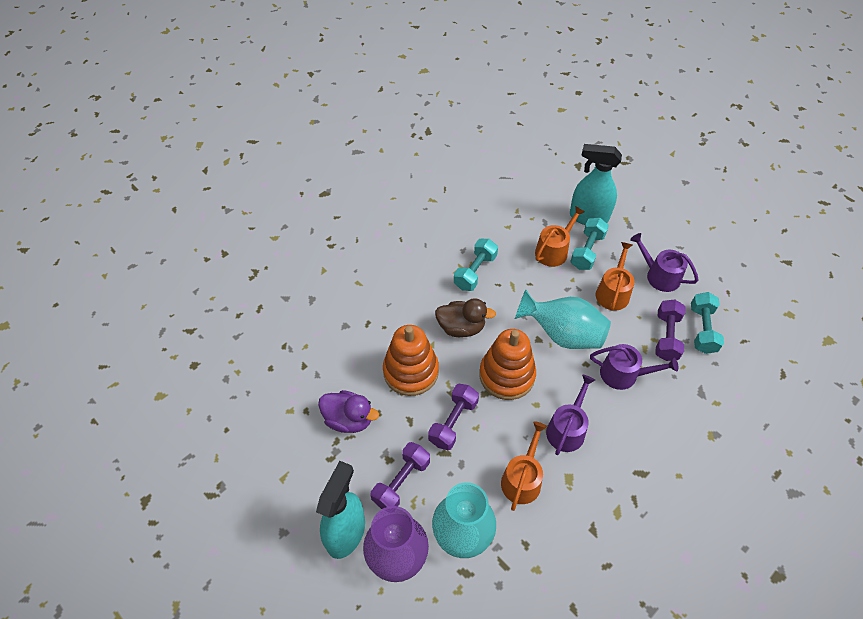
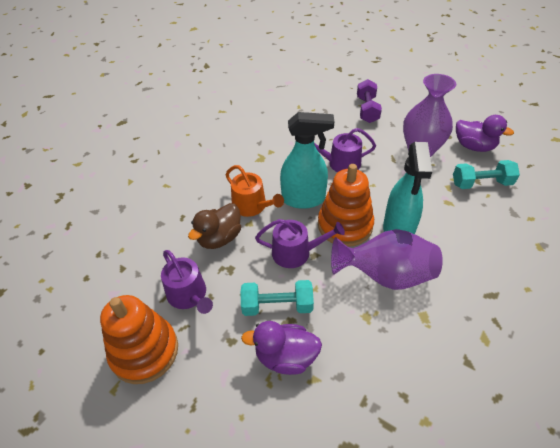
orange watering can: [501,422,547,511] [535,206,585,267] [596,242,635,311] = 3 -> [225,165,284,217] = 1
purple duck: [318,390,379,433] = 1 -> [241,321,322,375] [456,115,514,152] = 2
purple dumbbell: [371,442,430,509] [428,384,479,450] [655,299,685,361] = 3 -> [357,79,382,123] = 1
purple vase: [363,506,429,582] = 1 -> [331,229,443,290] [403,74,456,157] = 2
turquoise dumbbell: [454,239,498,291] [570,218,609,270] [691,292,724,354] = 3 -> [240,280,314,316] [453,160,520,189] = 2
turquoise vase: [432,482,496,558] [515,289,611,349] = 2 -> none = 0

